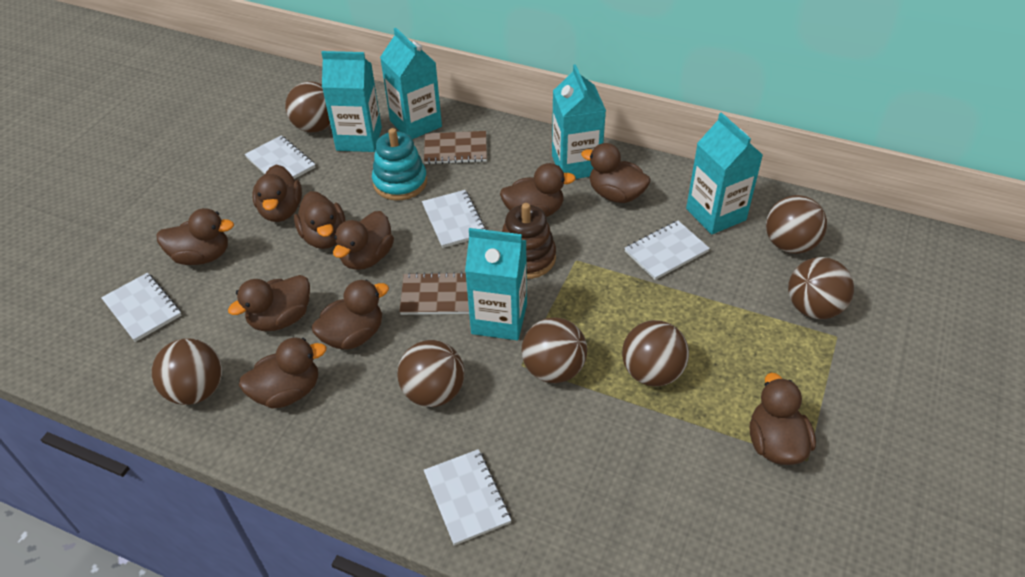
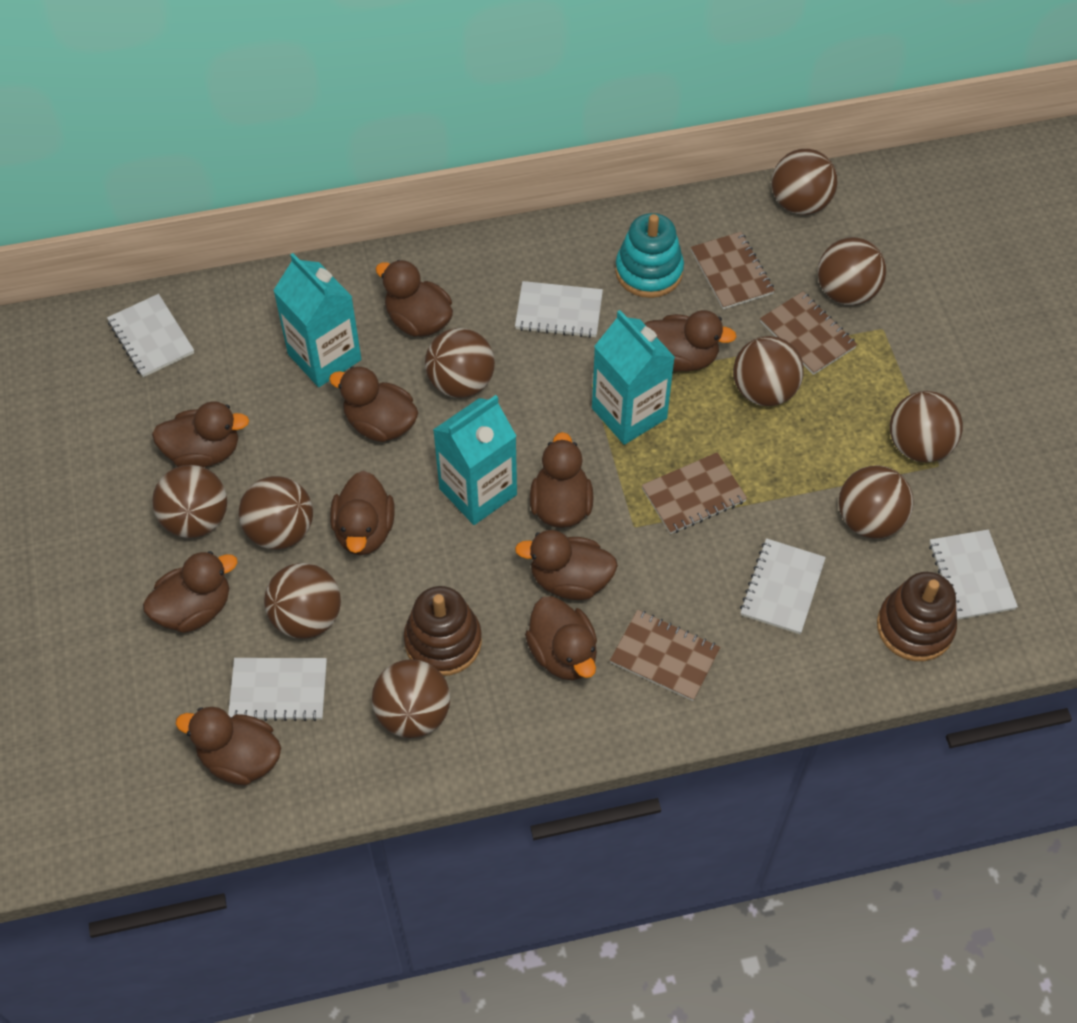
brown ball: [152,338,222,405] [285,81,330,133] [397,340,465,407] [522,317,587,383] [622,320,689,386] [766,195,827,253] [788,257,854,319] = 7 -> [152,465,227,538] [239,476,313,550] [264,563,341,639] [372,659,450,738] [425,328,495,398] [733,336,803,406] [772,149,838,215] [818,237,886,305] [839,465,914,539] [890,391,963,462] = 10
brown notebook: [399,272,469,315] [424,131,487,165] = 2 -> [610,610,721,701] [642,452,747,534] [691,232,775,309] [760,291,857,375] = 4
brown stacking toy: [502,203,556,279] = 1 -> [404,586,482,676] [877,572,957,661] = 2
turquoise carton: [321,51,382,152] [380,28,442,139] [465,228,527,340] [552,64,606,179] [686,112,763,235] = 5 -> [273,253,361,387] [433,395,517,525] [592,310,675,445] = 3

